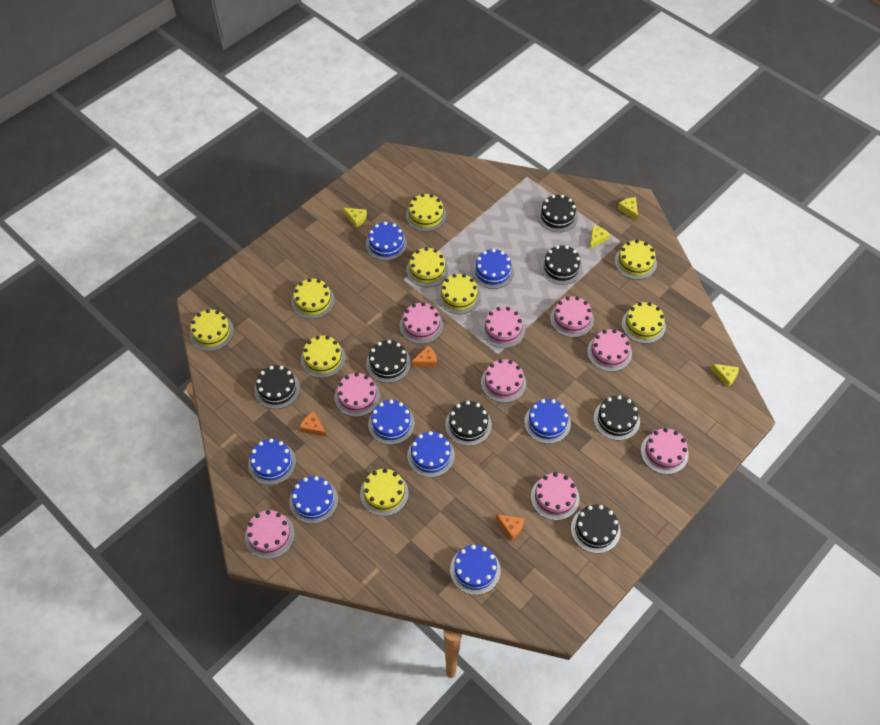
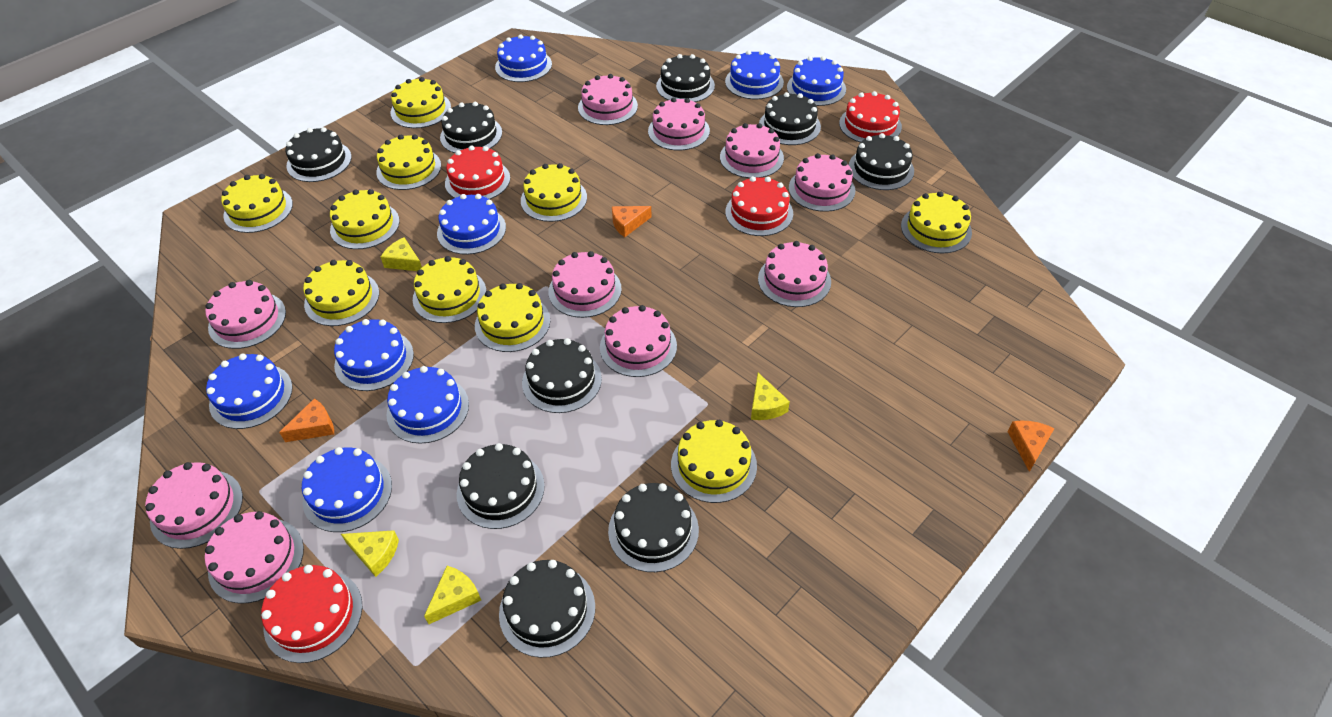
black cake: [254,365,300,409] [366,340,411,383] [445,401,492,446] [537,195,578,232] [540,245,583,285] [571,505,621,553] [594,395,640,440] = 7 -> [285,127,352,182] [440,102,502,153] [457,443,545,529] [499,560,595,658] [522,338,602,413] [608,483,699,572] [656,54,715,102] [759,92,821,145] [849,133,914,190] = 9
pink cake: [245,510,295,559] [335,373,380,417] [400,302,443,344] [481,307,525,348] [481,359,526,403] [531,473,579,520] [550,296,594,338] [587,329,632,372] [641,428,689,474] = 9 -> [145,462,243,549] [205,280,286,349] [205,511,304,603] [548,251,622,318] [578,74,638,125] [600,305,677,377] [648,97,710,151] [720,123,784,178] [758,241,831,307] [789,153,855,212] = 10
red cake: none = 0 -> [261,565,362,663] [445,146,510,199] [725,176,793,236] [839,91,902,143] = 4
yellow cake: [190,309,234,351] [291,278,335,319] [301,335,345,378] [360,469,409,516] [406,194,446,232] [406,247,449,287] [438,274,481,314] [615,240,657,280] [622,302,666,344] = 9 -> [221,174,293,233] [303,260,379,326] [330,189,400,249] [376,135,441,190] [391,77,451,128] [413,256,487,323] [475,283,550,352] [521,163,587,222] [671,420,757,503] [901,191,972,253] = 10

